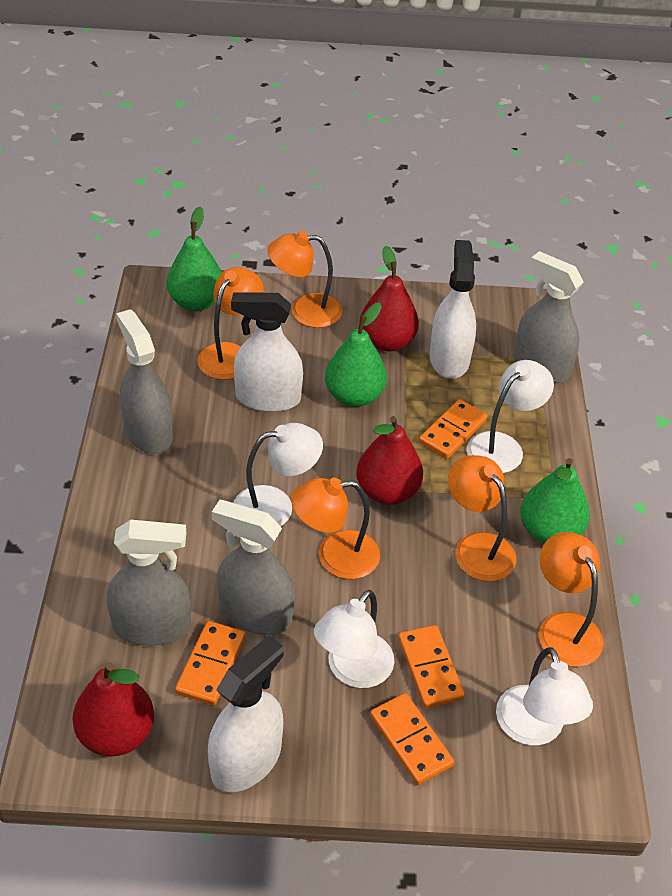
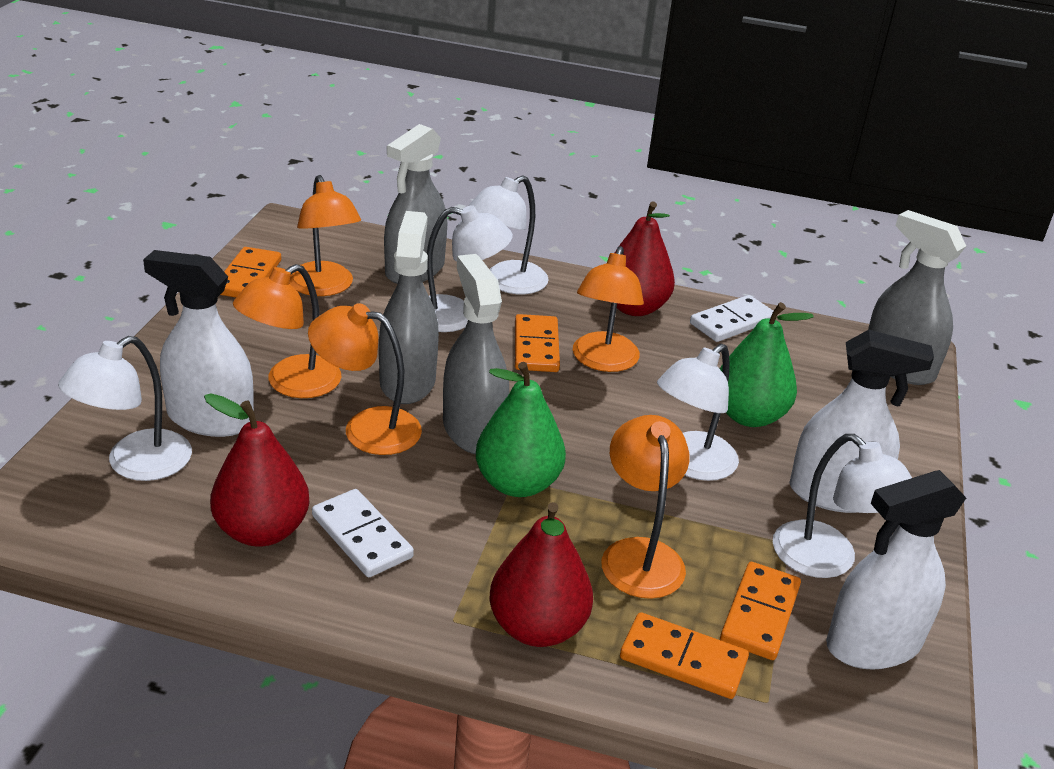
green pear: [167,207,222,311] [325,302,387,407] [520,458,590,544] = 3 -> [476,362,566,497] [720,302,814,427] = 2
white domino: none = 0 -> [312,489,414,577] [690,295,773,342] = 2
white lamp: [233,423,323,526] [314,590,395,688] [466,360,554,473] [496,647,593,746] = 4 -> [58,336,192,481] [427,205,513,332] [469,176,549,294] [657,344,739,481] [773,434,912,578] = 5

